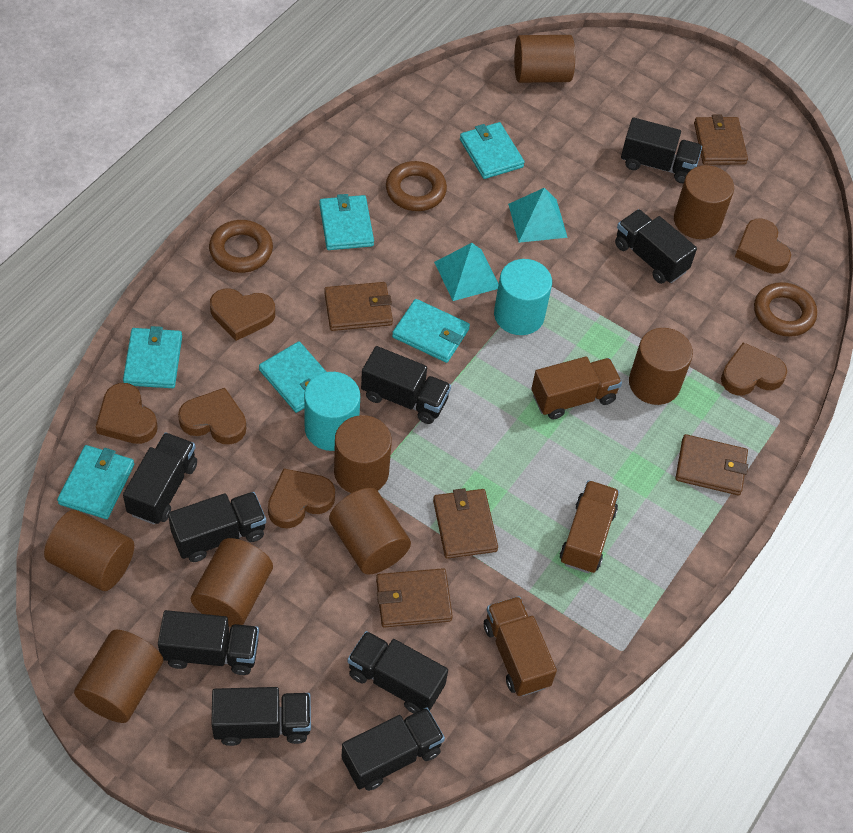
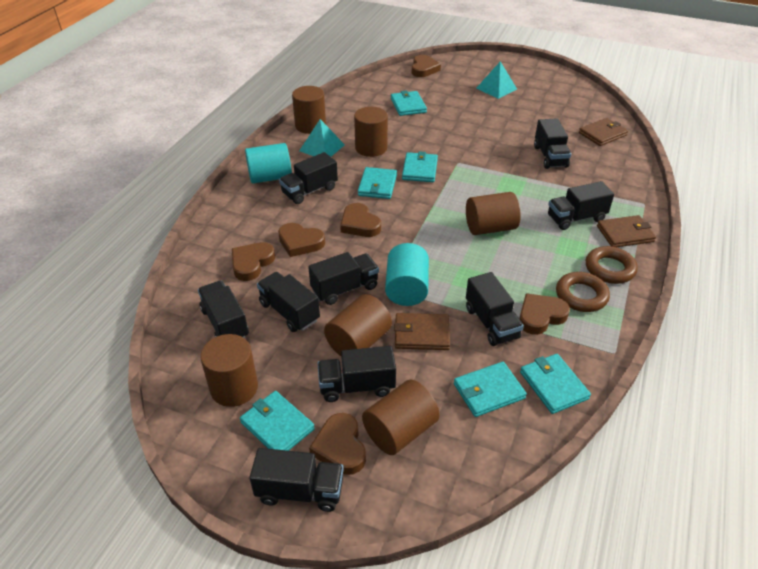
brown cylinder: [44,510,134,591] [74,630,163,723] [191,538,273,627] [329,488,411,575] [334,415,392,493] [514,35,575,83] [629,328,693,405] [674,165,734,239] = 8 -> [200,334,258,407] [292,86,326,134] [324,294,392,356] [354,107,388,157] [362,379,440,455] [466,192,521,235] = 6
brown ring: [209,220,273,273] [386,161,447,211] [754,282,817,337] = 3 -> [556,272,610,312] [586,246,638,284] = 2
brown truck: [484,596,557,696] [531,357,622,420] [560,480,620,573] = 3 -> none = 0
brown wallet: [324,282,393,331] [376,568,453,628] [433,488,498,559] [675,434,748,495] [694,114,748,165] = 5 -> [394,313,450,350] [579,118,628,146] [597,215,656,247] = 3

